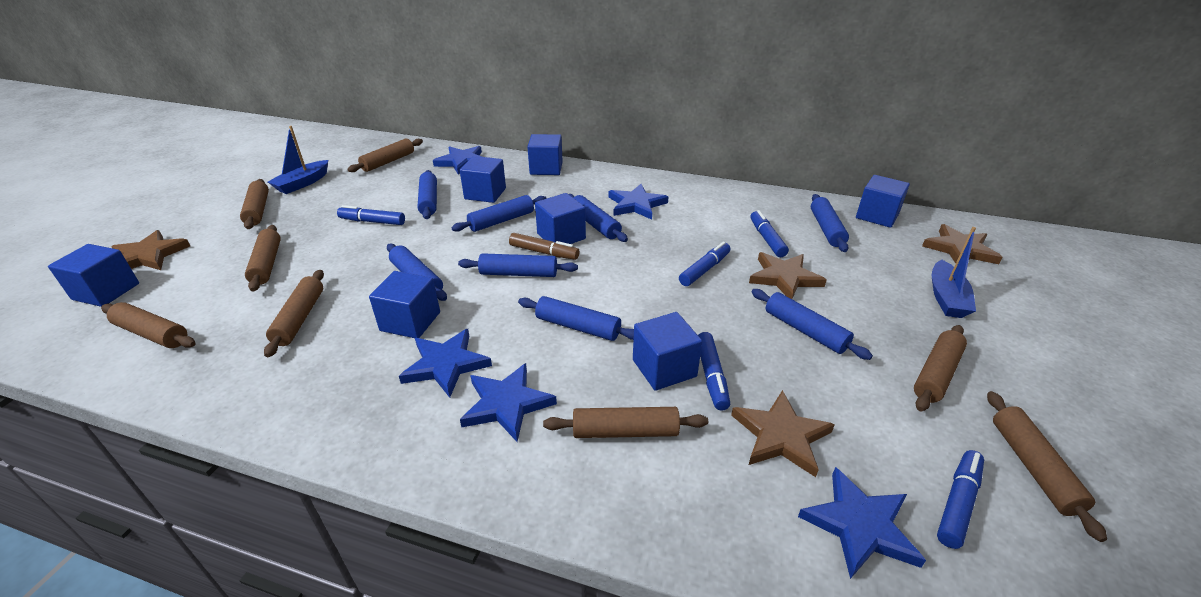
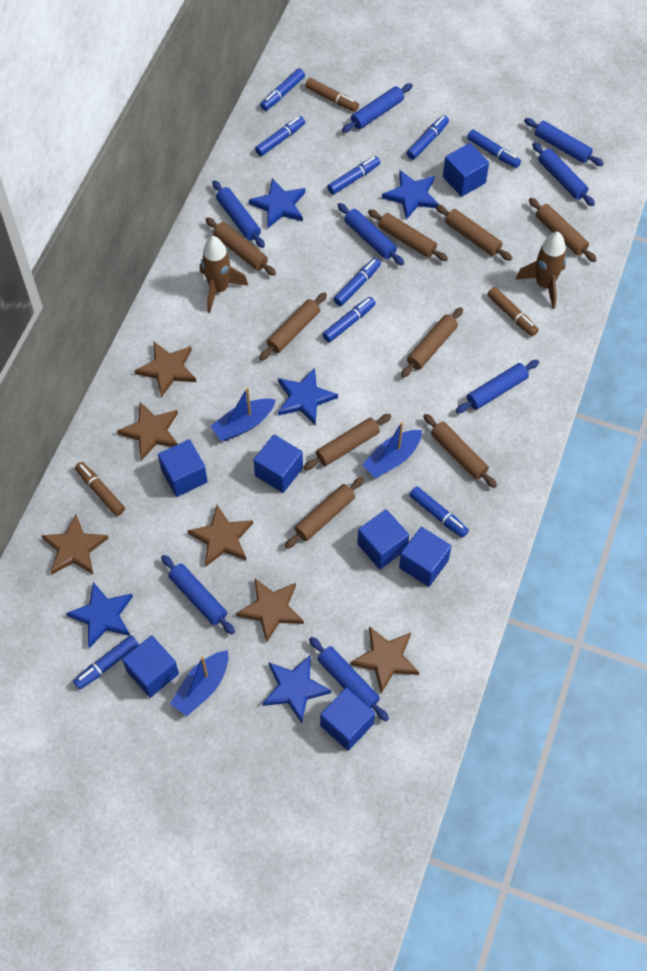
blue boat: [268,126,328,194] [931,227,976,318] = 2 -> [170,650,228,716] [211,387,276,441] [362,422,422,478] = 3
blue marker: [337,205,405,225] [679,242,731,286] [698,332,730,411] [750,210,789,257] [937,450,984,549] = 5 -> [73,635,139,690] [255,116,305,156] [261,68,305,111] [322,297,376,342] [327,156,380,195] [333,258,381,306] [406,115,449,160] [409,486,469,538] [467,129,521,168] = 9
brown marker: [509,233,579,260] = 1 -> [75,462,125,516] [305,78,359,112] [487,287,538,336] = 3
brown rocket: none = 0 -> [200,236,248,313] [516,232,567,309] = 2
brown rolling pin: [101,302,196,348] [240,179,269,229] [245,225,281,292] [264,270,324,357] [347,139,423,172] [543,407,708,438] [914,325,967,412] [987,391,1107,542] = 8 -> [205,217,276,276] [259,292,327,360] [285,477,364,548] [304,414,391,470] [368,210,448,261] [401,307,463,378] [423,414,497,488] [436,205,512,261] [529,198,597,262] = 9
brown star: [111,230,190,270] [731,390,835,477] [749,252,827,299] [922,224,1003,264] = 4 -> [41,514,109,574] [117,402,178,461] [134,342,196,397] [187,505,253,566] [236,579,304,643] [350,626,419,693] = 6

